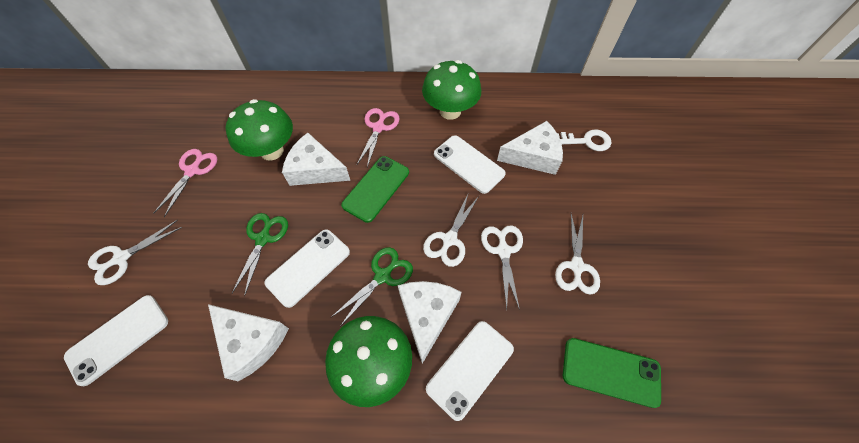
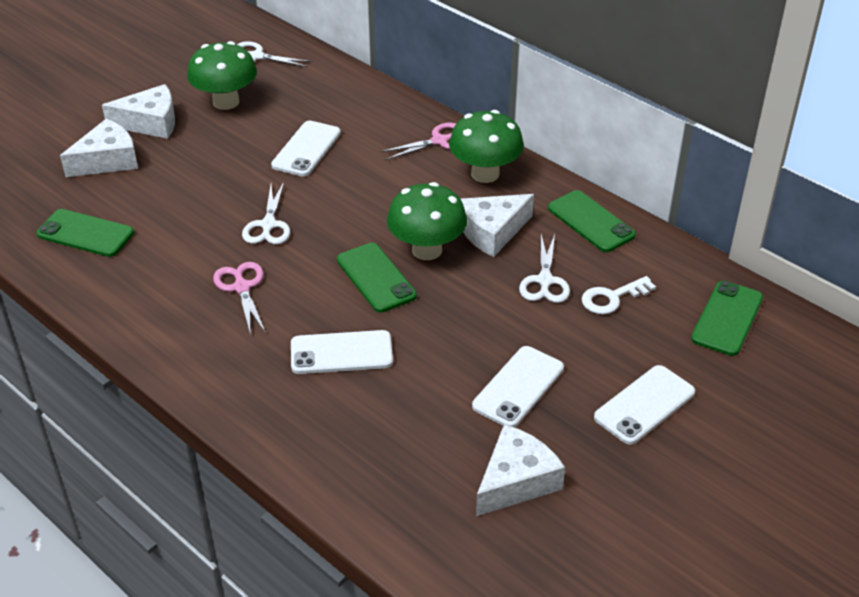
green phone: [341,156,409,223] [563,338,661,408] = 2 -> [37,209,134,257] [337,243,417,313] [548,190,636,252] [691,281,763,356] = 4
green scissors: [231,213,288,297] [331,247,413,327] = 2 -> none = 0
white scissors: [88,220,182,285] [423,192,479,267] [481,225,523,310] [555,214,600,295] = 4 -> [237,41,312,67] [242,182,290,244] [519,234,570,303] = 3

